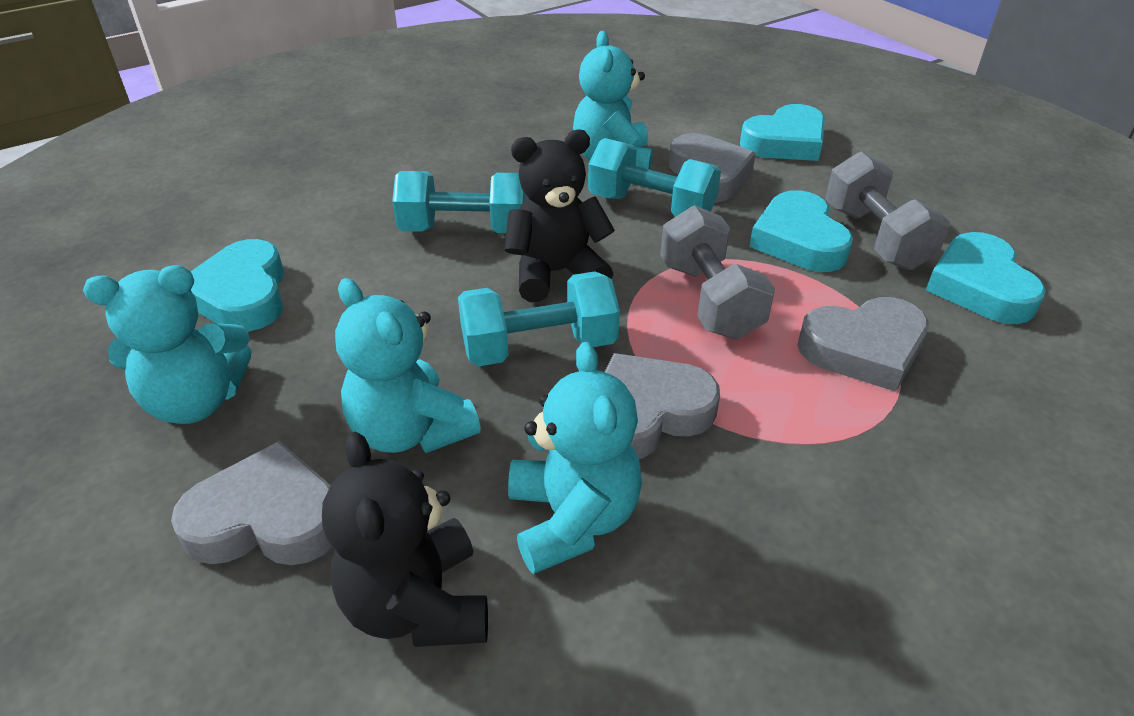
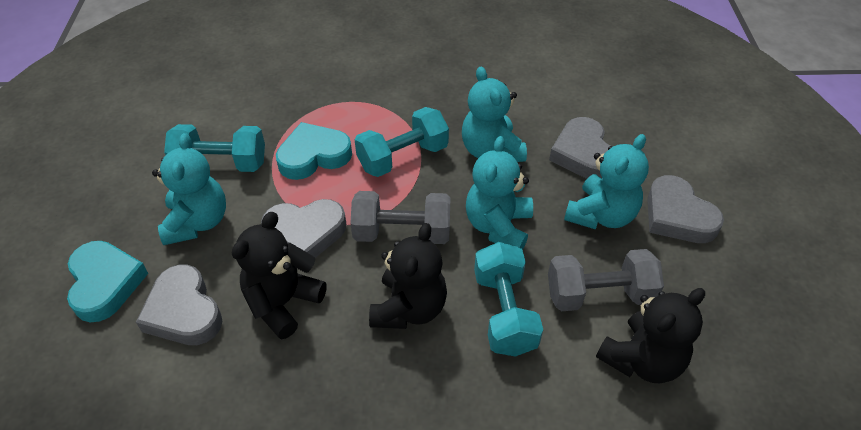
black teddy bear: [322,432,488,647] [504,130,615,302] = 2 -> [232,212,327,339] [369,223,447,329] [596,288,705,383] = 3
turquoise heart: [191,239,284,332] [740,104,825,161] [749,190,853,272] [926,232,1046,324] = 4 -> [67,241,148,323] [276,122,352,180] = 2

